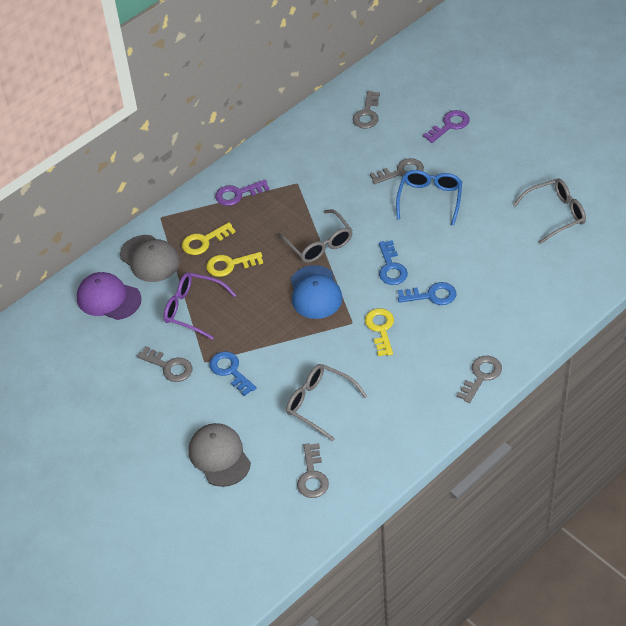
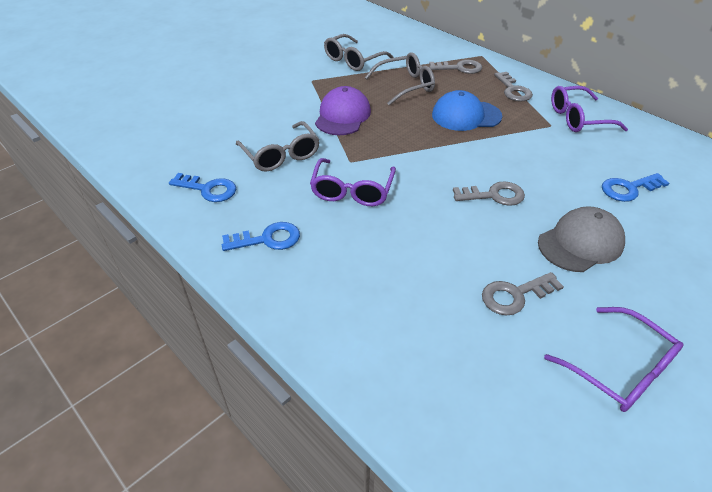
blue glasses: [396,170,462,226] = 1 -> none = 0
grey cap: [120,235,180,282] [188,423,251,487] = 2 -> [538,206,625,272] = 1
grey key: [137,346,192,382] [297,443,329,498] [353,91,380,129] [370,158,424,184] [457,356,502,403] = 5 -> [429,60,482,74] [453,181,525,206] [482,272,564,315] [494,72,533,102] = 4
purple glasses: [164,272,236,340] = 1 -> [310,158,396,206] [544,307,684,412] [551,86,628,132] = 3
purple key: [215,179,270,206] [423,110,469,143] = 2 -> none = 0
yellow key: [182,222,236,255] [206,252,263,277] [365,308,394,356] = 3 -> none = 0

